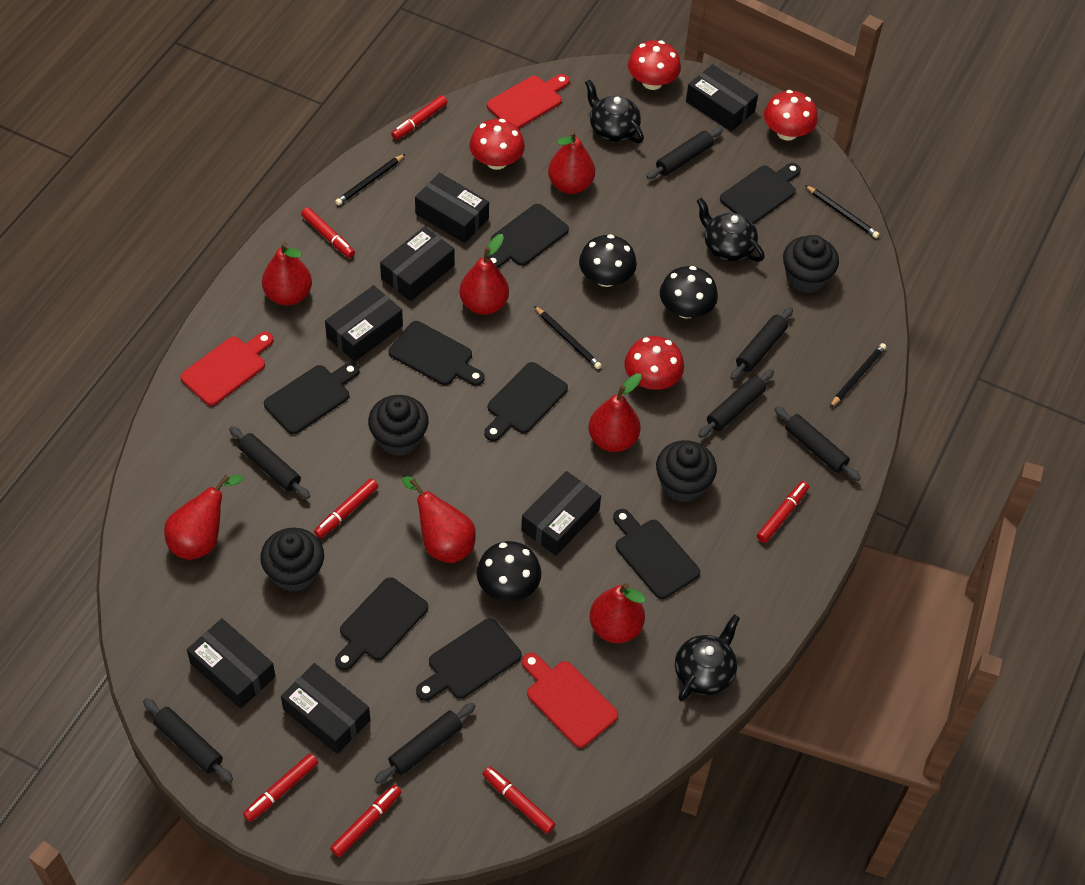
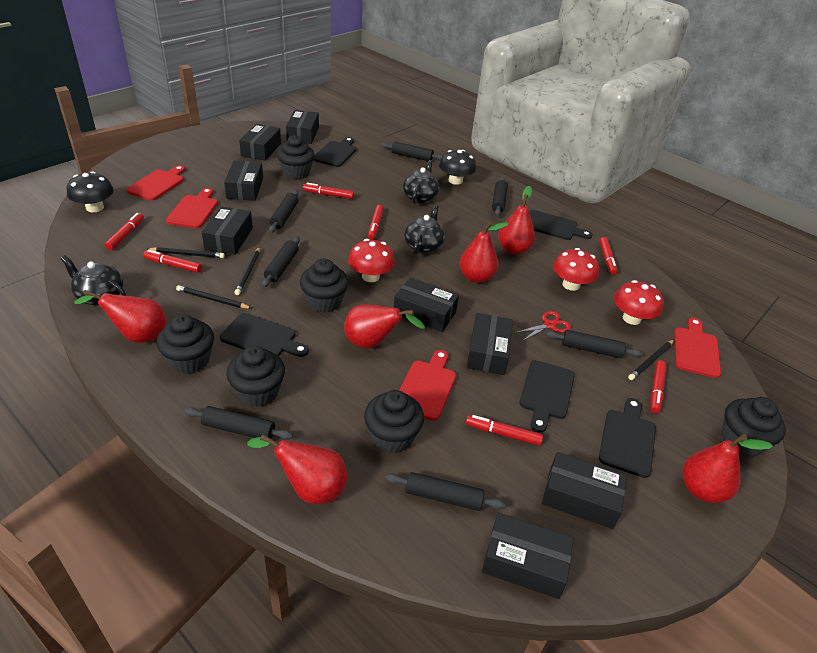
black box: [187,618,276,709] [281,663,370,754] [325,285,403,362] [380,227,455,301] [415,173,489,243] [521,471,601,556] [686,64,758,132] = 7 -> [202,206,253,255] [224,160,263,201] [239,124,281,161] [286,110,319,144] [394,278,459,332] [467,313,513,375] [482,513,574,599] [542,452,627,529] = 8
black cupcake: [260,528,324,592] [368,395,429,456] [656,440,717,502] [783,235,839,293] = 4 -> [157,314,214,374] [226,346,285,407] [277,135,315,179] [300,258,349,313] [364,390,424,453] [721,397,786,457] = 6
black cutting board: [264,362,359,434] [335,577,428,670] [389,321,485,386] [416,618,521,701] [484,362,568,441] [487,204,569,268] [613,509,700,599] [720,163,801,224] = 8 -> [220,313,309,357] [313,137,357,167] [519,360,575,433] [529,210,593,240] [599,398,656,478] = 5
black mushroom: [477,541,541,602] [579,234,637,287] [660,266,718,319] = 3 -> [67,171,114,212] [439,150,476,185] = 2
red cutting board: [180,332,274,406] [487,74,570,129] [522,653,618,748] = 3 -> [126,165,185,201] [166,188,218,228] [399,350,456,421] [674,318,721,378] = 4
red mushroom: [469,119,525,170] [624,336,684,390] [628,40,681,90] [764,90,818,141] = 4 -> [348,239,395,282] [553,248,599,291] [614,280,664,325] = 3
red pear: [164,475,244,560] [262,242,312,305] [402,476,476,563] [460,234,509,315] [548,130,595,194] [589,373,642,452] [589,583,646,643] = 7 -> [74,290,166,343] [247,434,347,504] [344,304,425,348] [459,221,509,283] [498,186,535,255] [682,434,773,503] = 6
red scissors: none = 0 -> [514,311,571,341] = 1

